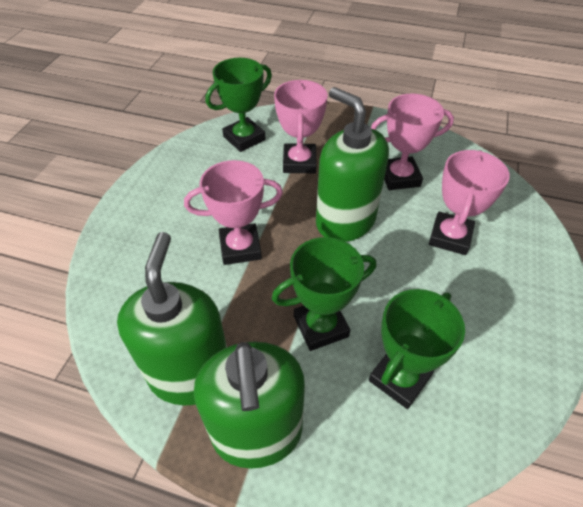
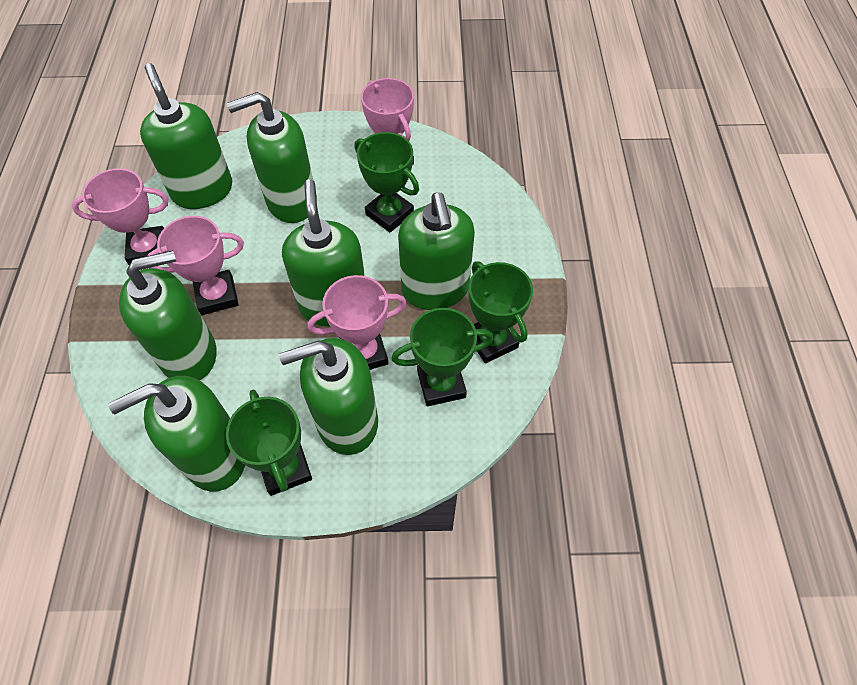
green soap dispenser: [117,232,227,405] [194,342,305,469] [316,87,389,242] = 3 -> [108,376,245,492] [119,250,217,380] [140,63,232,209] [227,92,317,223] [279,338,378,455] [282,179,365,327] [398,192,475,310] = 7
green trophy: [206,58,272,152] [272,237,376,351] [369,289,465,409] = 3 -> [226,390,312,496] [354,132,419,232] [392,308,493,406] [469,261,533,364] = 4

